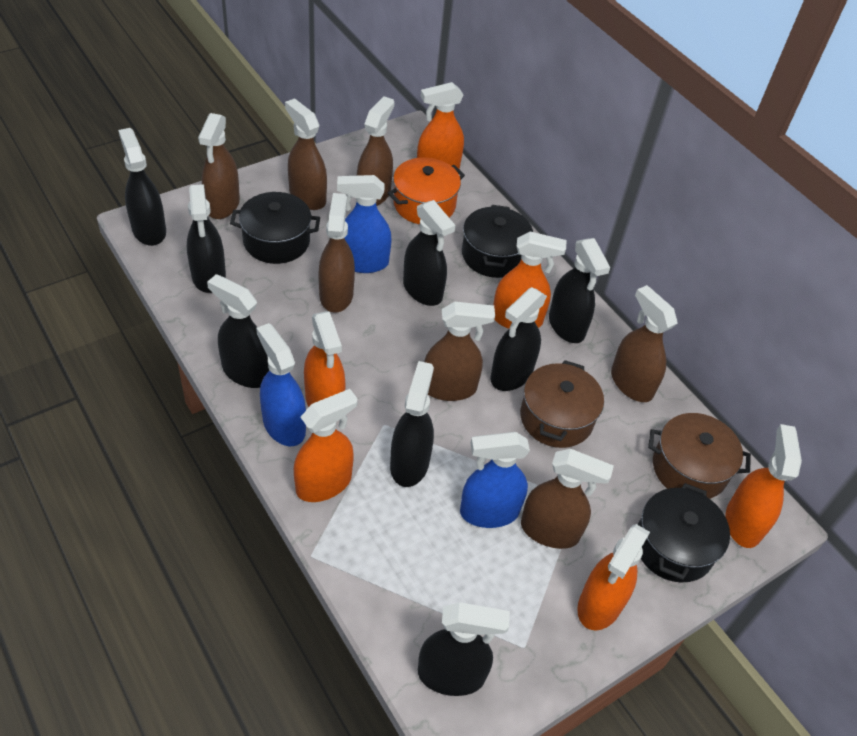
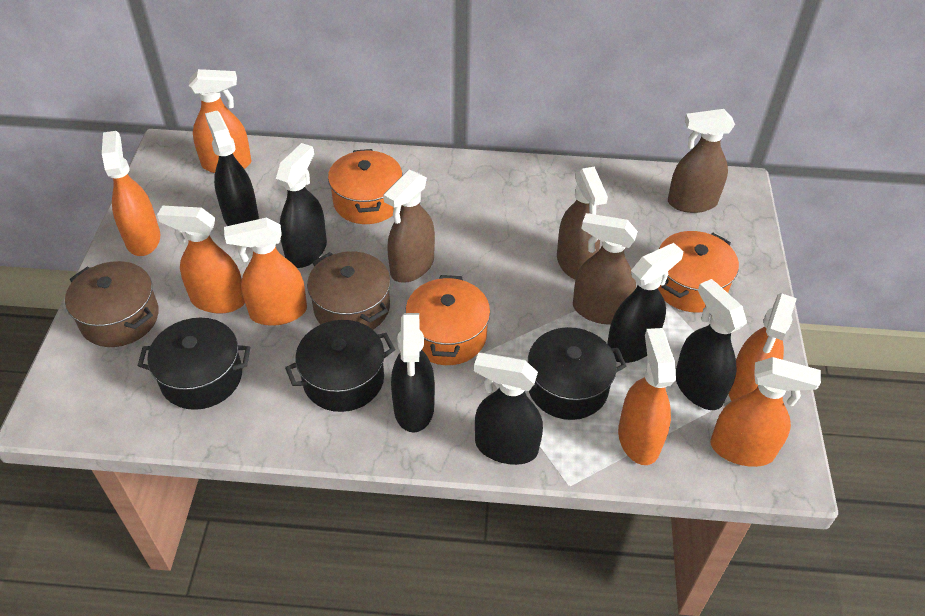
black spray bottle: [118,128,166,246] [187,184,226,293] [207,274,270,388] [390,361,434,487] [403,200,456,306] [418,602,510,696] [490,287,547,391] [549,238,610,343] = 8 -> [205,111,259,226] [276,143,327,268] [391,313,435,433] [474,353,543,465] [607,243,683,363] [676,279,747,410] = 6
blue spray bottle: [256,323,306,446] [337,175,392,273] [460,432,530,528] = 3 -> none = 0
brown spray bottle: [198,113,240,219] [285,98,327,210] [319,193,355,312] [357,96,394,206] [424,302,495,401] [521,449,614,549] [611,285,678,402] = 7 -> [383,170,435,283] [557,167,608,279] [573,213,638,324] [668,109,735,213] = 4
orange pot: [388,157,465,224] = 1 -> [328,149,402,224] [405,275,490,365] [658,231,739,313] = 3
orange spray bottle: [294,389,358,502] [304,311,346,407] [417,82,464,169] [493,232,567,329] [577,524,650,631] [725,424,802,548] = 6 -> [102,131,160,256] [157,206,245,314] [189,69,251,173] [224,218,307,326] [618,328,676,465] [710,357,821,467] [728,293,797,401] = 7

